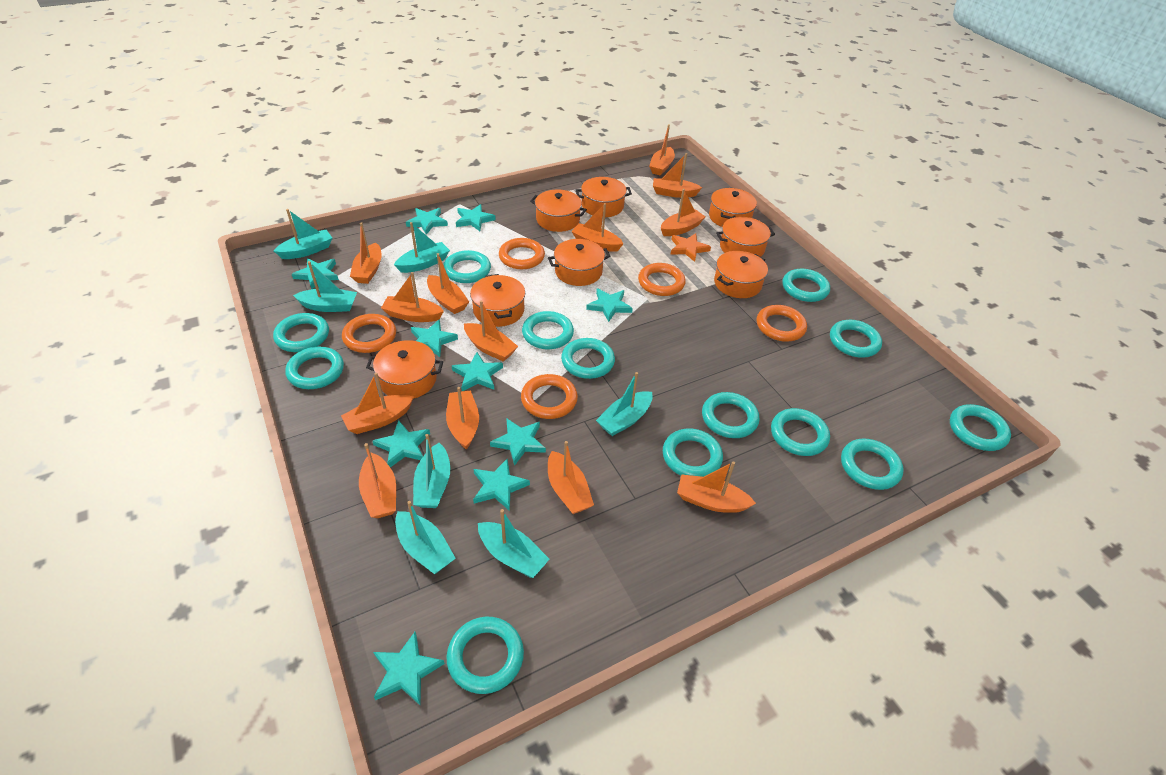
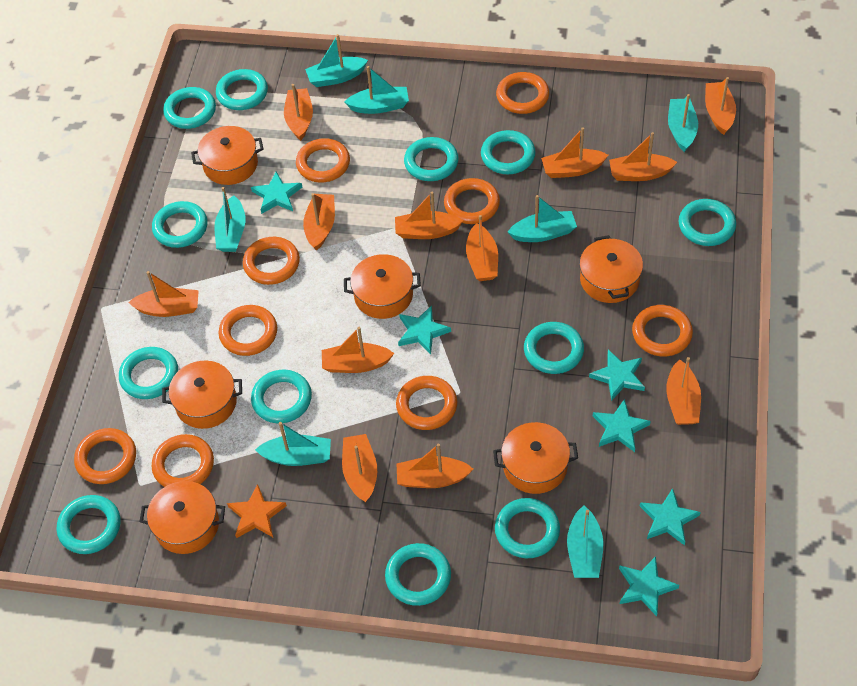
orange boat: [341,372,414,434] [350,222,382,284] [359,443,396,518] [381,272,444,322] [427,253,469,314] [446,387,479,450] [464,300,518,362] [548,441,594,514] [571,203,624,252] [649,124,675,176] [653,153,702,198] [661,189,705,236] [677,461,756,513] = 13 -> [128,271,199,317] [284,84,313,141] [303,193,335,251] [322,327,394,373] [342,434,377,502] [395,192,463,239] [396,444,473,488] [466,215,498,281] [541,127,608,178] [609,132,677,181] [666,357,701,425] [705,77,736,135] = 12
orange pot: [366,340,443,399] [470,274,525,327] [530,190,587,232] [548,239,611,286] [576,177,632,217] [709,188,757,227] [714,251,768,298] [716,217,775,257] = 8 -> [140,481,225,554] [162,361,242,429] [191,126,264,185] [344,254,421,319] [493,422,578,494] [579,235,643,303] = 6
orange ring: [342,314,396,353] [499,238,545,269] [521,374,578,419] [638,263,686,296] [757,305,807,342] = 5 -> [74,428,136,484] [152,434,214,487] [219,305,277,356] [243,237,300,285] [296,138,350,183] [396,376,457,430] [444,178,500,224] [496,72,549,114] [632,305,693,356] = 9
turquoise ring: [273,313,329,352] [285,347,344,389] [443,250,491,283] [447,617,524,694] [522,311,574,349] [561,338,615,379] [663,428,723,477] [702,392,760,438] [771,408,830,456] [782,269,830,302] [830,320,882,358] [841,439,904,490] [950,404,1011,451] = 13 -> [57,495,121,554] [119,347,178,399] [152,201,208,248] [163,87,216,129] [216,69,268,110] [251,370,312,423] [385,543,451,606] [404,137,459,181] [481,130,536,174] [495,498,560,558] [524,322,584,374] [679,199,736,246] = 12
turquoise star: [292,258,339,289] [373,420,430,467] [373,632,445,705] [406,208,448,235] [411,319,458,357] [452,352,503,391] [456,204,496,231] [473,458,530,511] [490,418,546,466] [586,288,633,322] = 10 -> [251,172,302,214] [398,305,451,355] [589,350,645,401] [593,399,651,452] [619,556,679,617] [640,488,701,546] = 6

